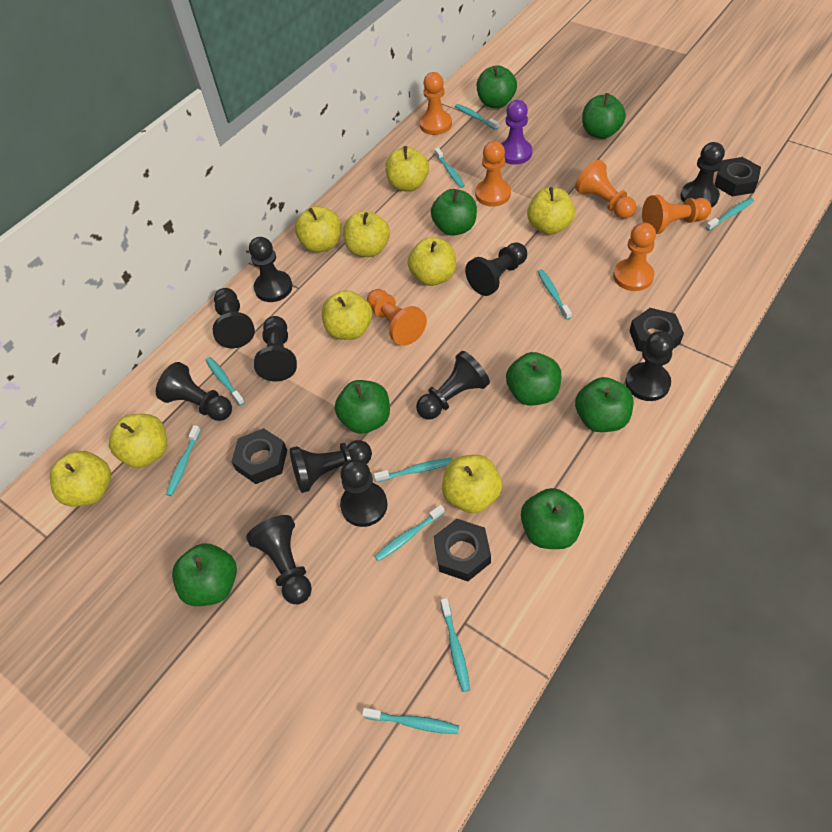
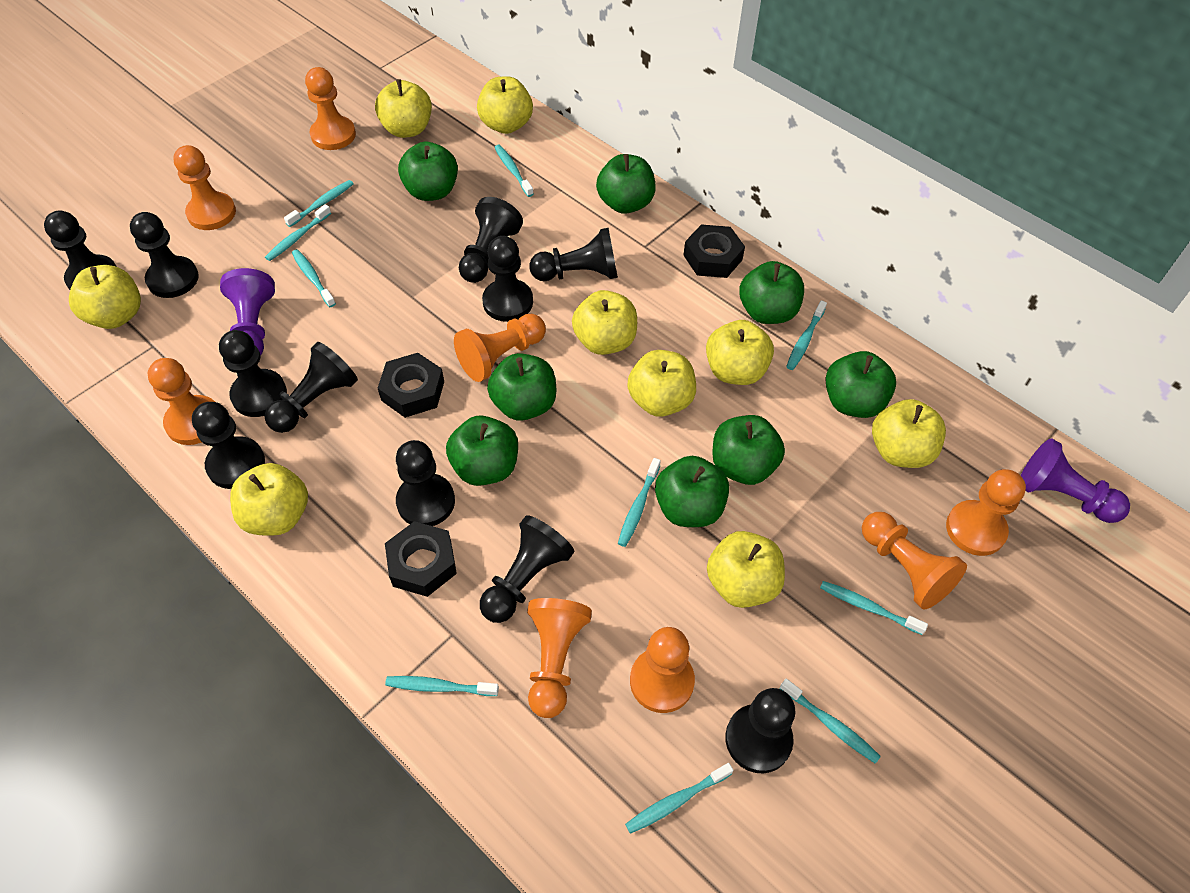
black nut: [231,428,287,484] [434,519,491,581] [629,308,684,352] [714,157,761,197] = 4 -> [378,353,444,418] [385,521,457,597] [683,224,745,278] = 3
orange pawn: [367,289,427,346] [419,72,452,135] [475,141,511,207] [575,160,636,219] [613,222,656,291] [642,195,711,234] = 6 -> [147,358,215,445] [173,145,236,230] [305,67,356,150] [454,314,546,382] [527,598,592,718] [630,627,695,713] [862,512,967,609] [946,469,1026,556] = 8
purple pawn: [501,100,532,165] = 1 -> [220,268,275,356] [1021,438,1130,523] = 2

